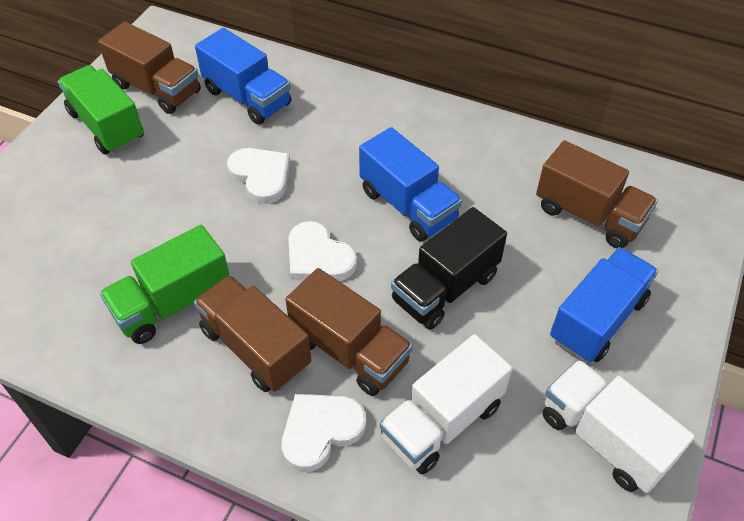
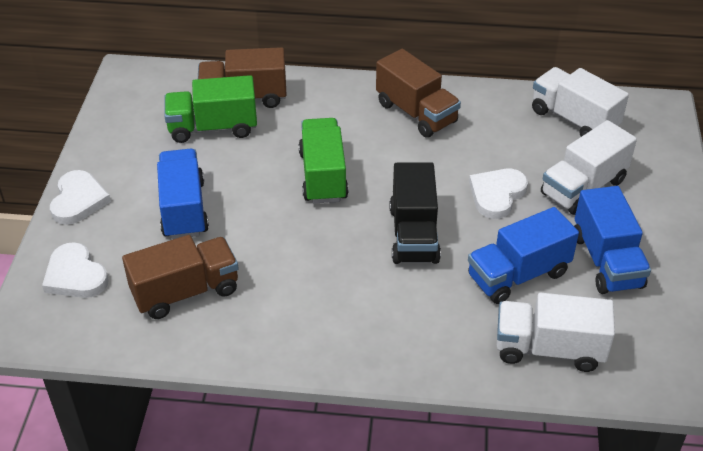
brown truck: [98,22,201,114] [194,275,311,392] [285,268,413,396] [536,140,658,248] = 4 -> [122,235,239,319] [198,47,287,108] [376,49,461,138] = 3
white truck: [380,334,512,474] [543,359,695,493] = 2 -> [496,293,615,372] [532,67,629,137] [541,120,637,215] = 3

